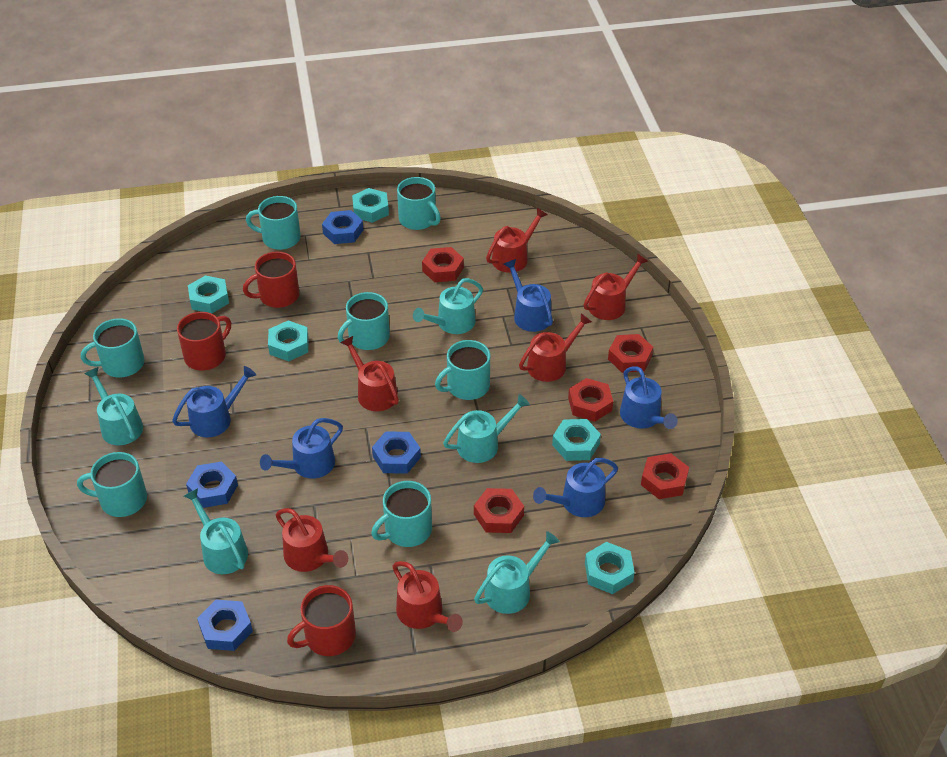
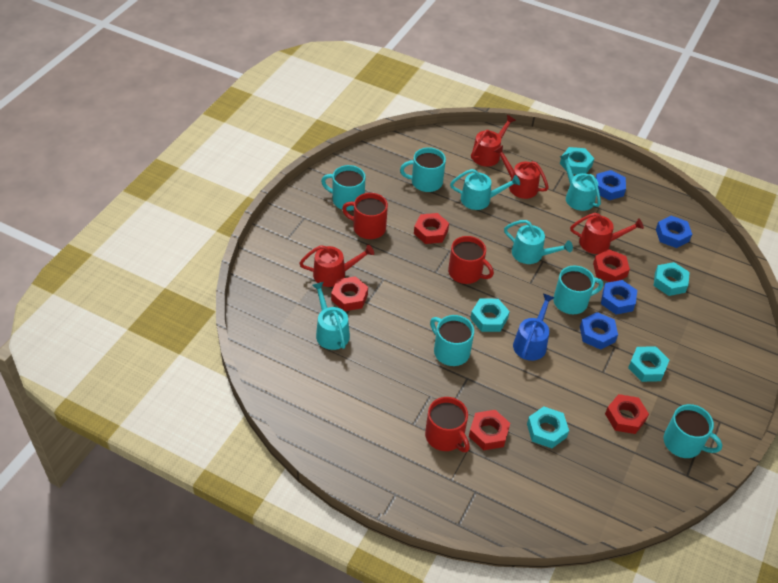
blue watering can: [172,366,256,437] [260,418,343,479] [504,259,553,332] [533,458,618,517] [620,366,678,429] = 5 -> [513,293,555,361] = 1
red watering can: [276,508,348,572] [340,336,399,411] [392,561,463,632] [486,208,548,273] [519,313,592,382] [583,253,648,320] = 6 -> [299,245,374,287] [471,115,516,167] [494,145,549,199] [570,213,644,254] = 4
turquoise mug: [77,452,147,517] [81,318,145,378] [246,196,301,250] [338,292,390,350] [371,481,432,547] [397,177,441,230] [435,340,490,400] = 7 -> [321,165,365,211] [400,147,446,192] [430,315,474,366] [553,265,603,314] [663,404,722,458] = 5
turquoise watering can: [85,367,143,446] [184,488,248,574] [413,278,483,334] [443,394,530,463] [474,531,560,614] = 5 -> [312,282,350,350] [450,169,520,210] [504,220,573,264] [560,153,601,211] = 4

